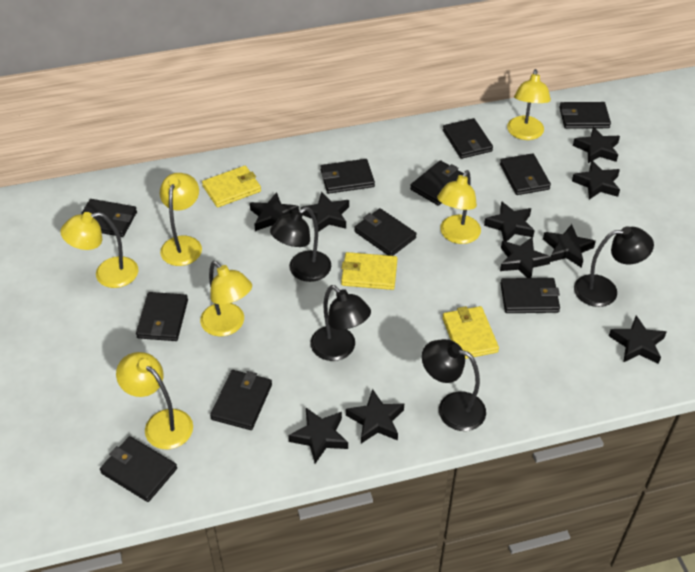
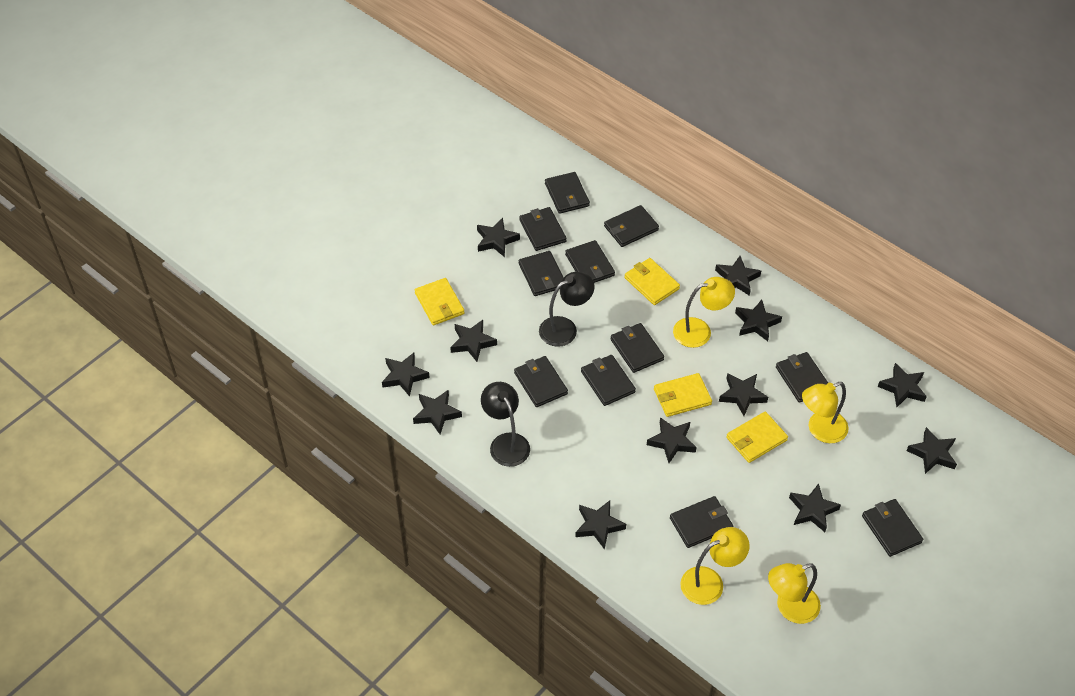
black lamp: [270,207,331,282] [310,285,371,361] [422,339,486,431] [574,227,654,307] = 4 -> [481,382,530,467] [539,272,594,347] = 2
black star: [250,192,299,231] [288,408,348,463] [301,192,349,232] [346,389,404,444] [484,201,535,242] [500,237,551,278] [543,224,596,268] [572,160,620,199] [573,127,620,163] [609,315,667,364] = 10 -> [382,353,430,396] [413,390,462,435] [450,320,497,362] [477,218,520,257] [575,500,626,550] [647,417,697,463] [715,256,761,296] [719,373,768,416] [735,300,782,341] [789,483,841,532] [878,363,927,407] [907,427,957,474] = 12
yellow lamp: [60,212,138,288] [116,352,193,449] [160,173,202,266] [200,261,252,337] [437,170,481,244] [507,69,551,140] = 6 -> [673,277,735,348] [680,527,749,605] [768,563,821,624] [802,382,849,443] = 4
yellow wallet: [202,166,261,208] [341,252,397,290] [442,306,499,359] = 3 -> [415,278,464,325] [624,258,680,305] [654,373,712,417] [726,412,788,463] = 4

